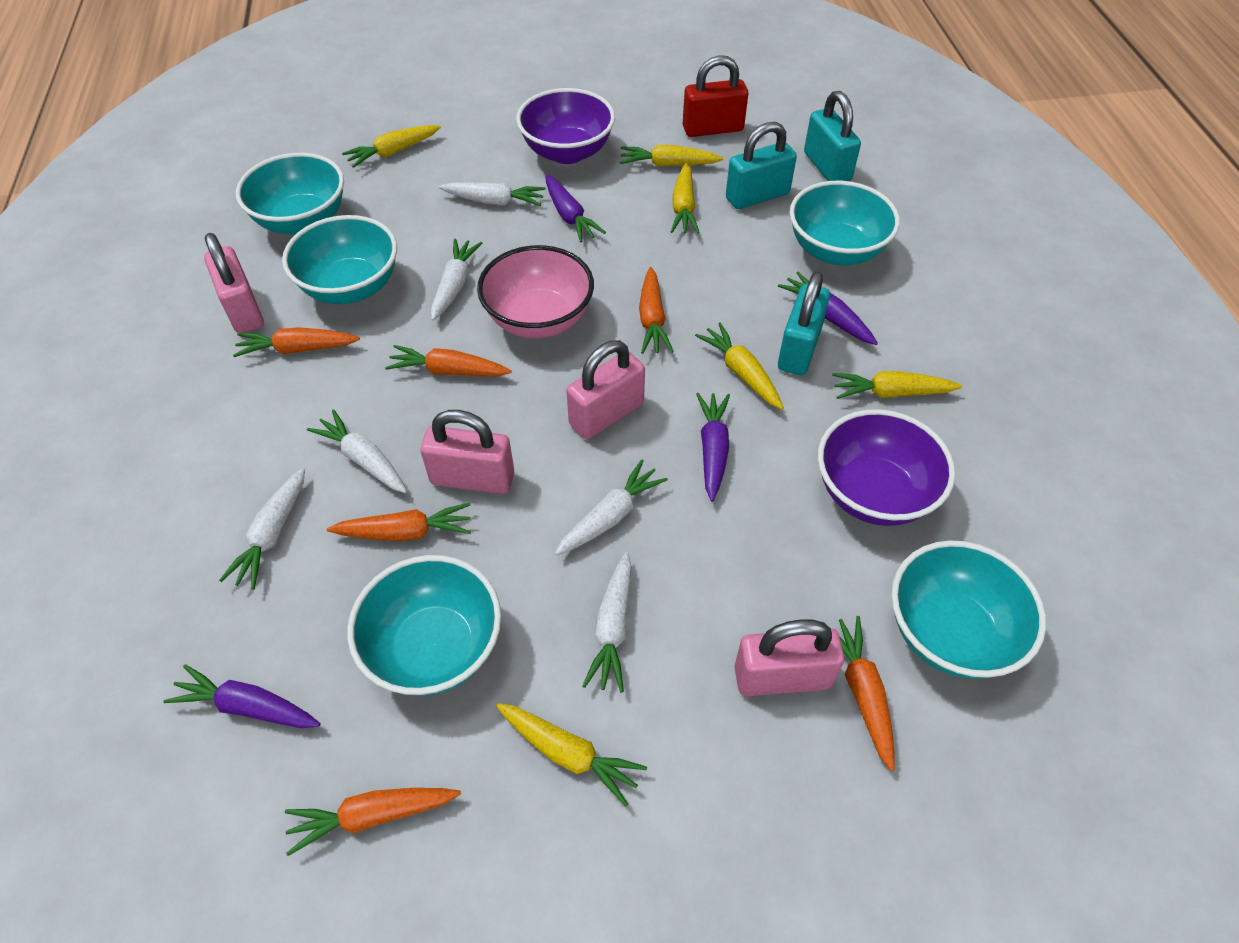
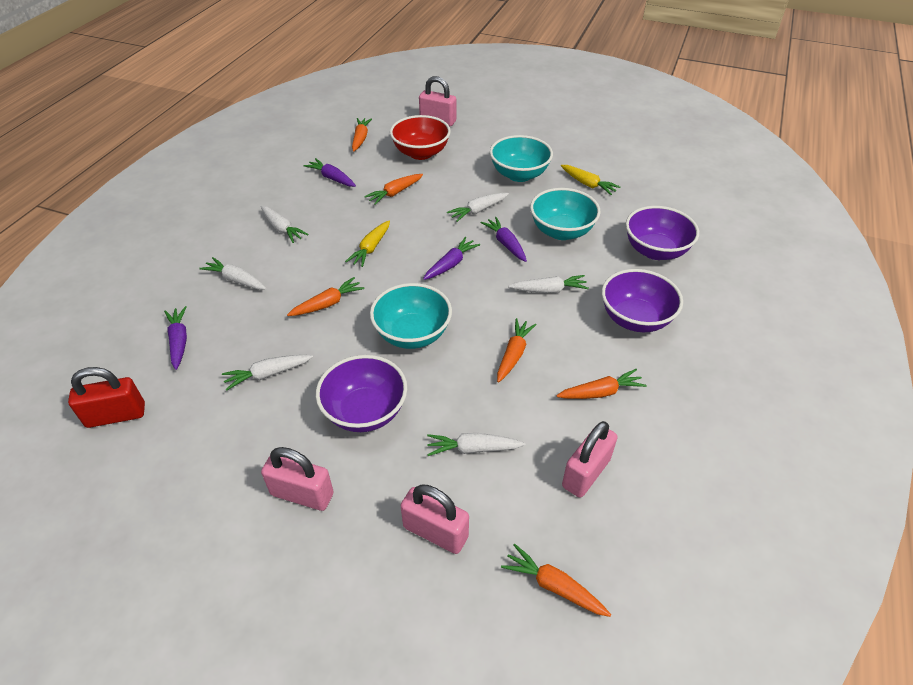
pink bowl: [477,245,594,338] = 1 -> none = 0
purple bowl: [516,88,615,164] [818,409,955,526] = 2 -> [316,355,407,432] [602,269,683,332] [626,206,699,260] = 3
red bowl: none = 0 -> [390,115,451,160] = 1
turquoise bowl: [236,153,344,234] [282,215,397,304] [348,555,501,696] [790,181,900,266] [891,540,1046,679] = 5 -> [370,283,452,349] [490,135,553,182] [530,188,601,240] = 3
turquoise padlock: [726,122,797,209] [778,271,830,375] [804,91,861,181] = 3 -> none = 0
yellow carrot: [342,125,441,168] [496,703,647,806] [620,145,724,167] [671,163,700,234] [695,322,784,410] [832,371,962,399] = 6 -> [345,220,390,267] [561,165,620,195] = 2

